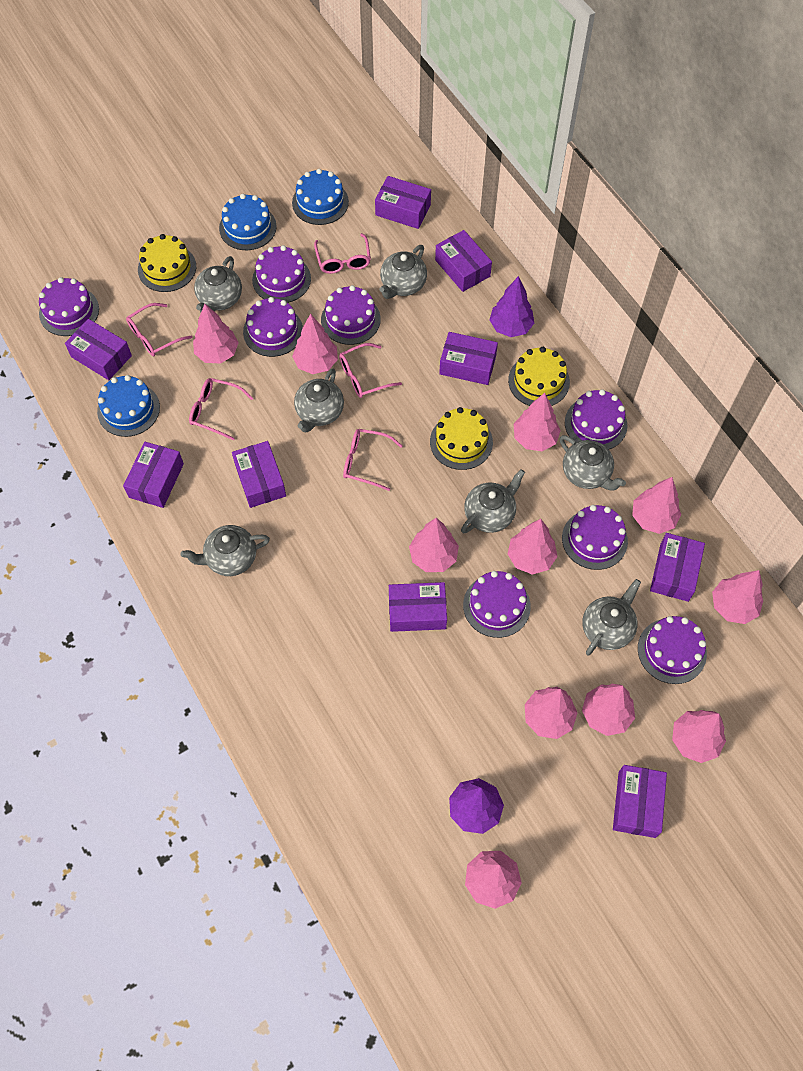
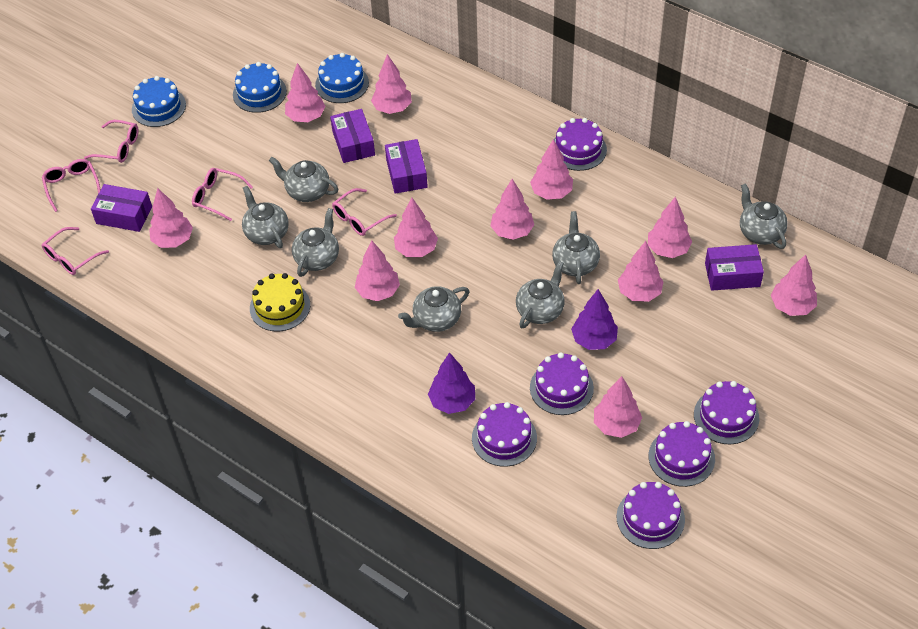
purple box: [65,319,132,380] [123,442,184,508] [232,441,286,508] [375,176,431,229] [389,582,447,632] [435,230,492,292] [439,332,498,385] [613,765,667,838] [650,533,705,602] = 9 -> [91,184,152,232] [330,109,375,163] [385,139,428,194] [705,244,764,291] = 4
purple cake: [39,277,99,336] [243,297,303,357] [252,245,311,303] [321,285,381,345] [463,571,531,638] [562,505,628,570] [565,389,627,449] [638,616,707,684] = 8 -> [472,402,537,467] [530,352,594,415] [554,118,607,171] [617,482,685,549] [649,421,715,487] [694,381,759,444] = 6
yellow cake: [138,234,196,292] [430,407,493,470] [508,347,570,406] = 3 -> [250,273,310,332] = 1

